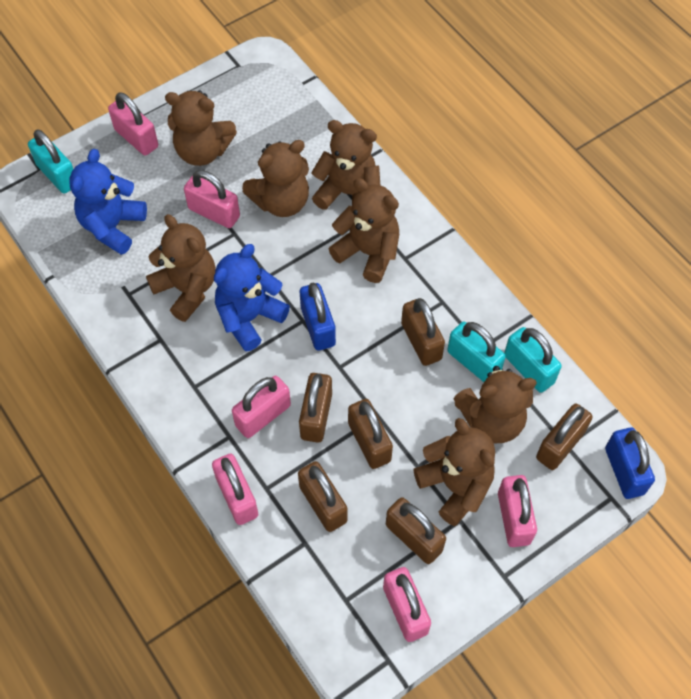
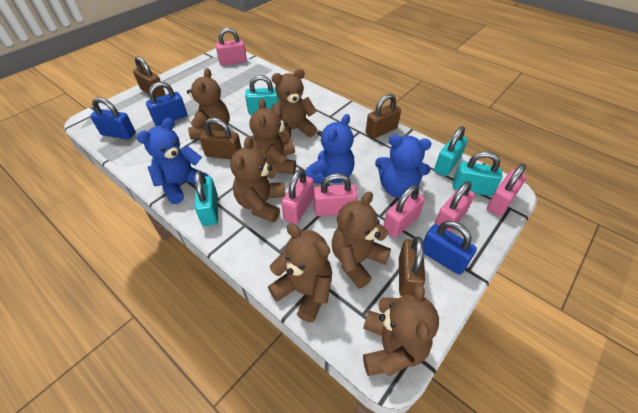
blue padlock: [300,283,336,351] [605,428,655,499] = 2 -> [90,97,136,139] [146,82,187,126] [423,221,477,275] = 3
blue teddy bear: [69,149,147,255] [214,244,290,351] = 2 -> [137,118,209,204] [305,114,354,184] [375,134,431,198] = 3
brown padlock: [298,461,348,532] [299,373,332,443] [348,399,393,469] [386,497,446,564] [401,298,445,366] [536,404,593,470] = 6 -> [133,56,165,98] [200,118,241,160] [366,94,401,139] [399,237,425,296] = 4
turquoise padlock: [28,130,73,194] [447,322,506,382] [504,327,562,393] = 3 -> [195,170,218,226] [245,75,279,115] [434,126,468,176] [453,152,503,196] = 4

